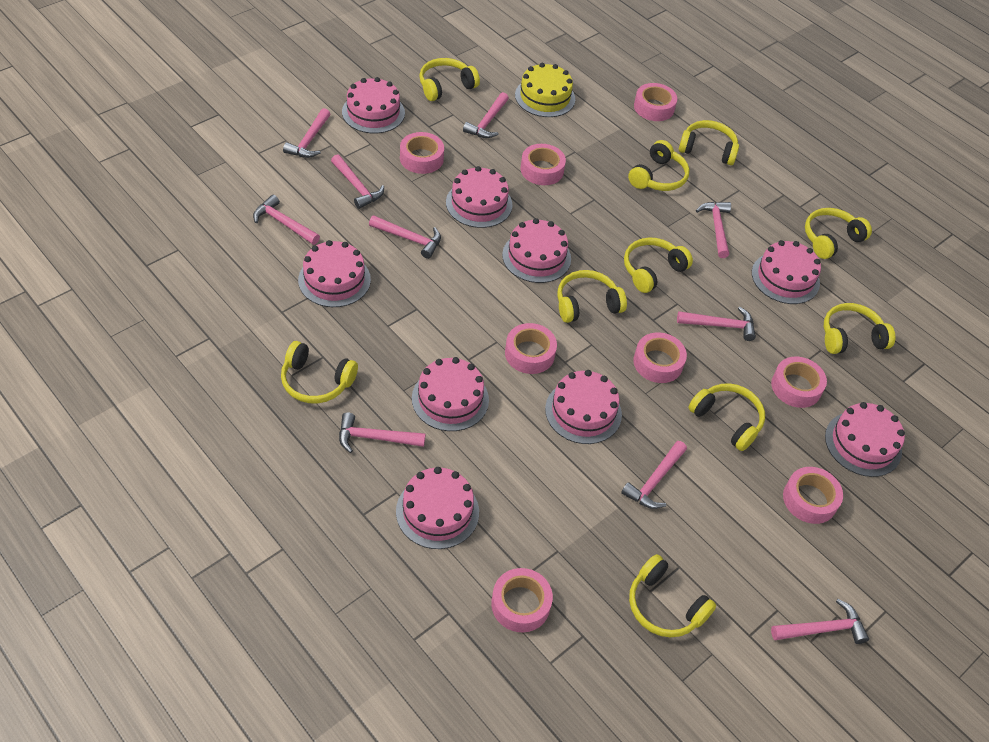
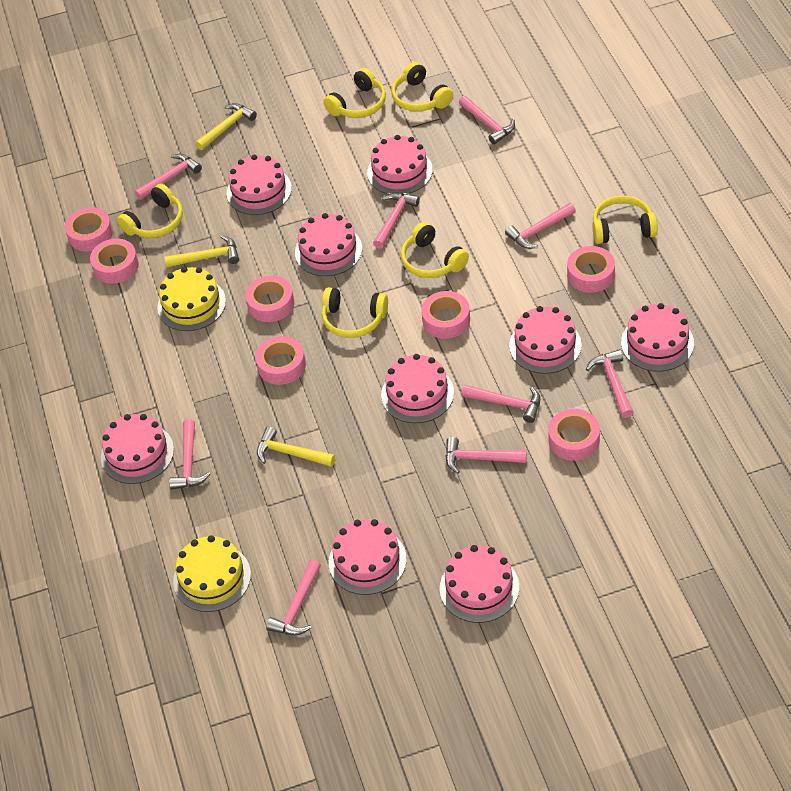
pink hammer: [253,195,320,245] [283,108,330,158] [331,154,384,209] [339,412,426,453] [369,215,441,259] [463,92,509,138] [621,441,687,509] [677,307,756,341] [696,202,731,258] [771,599,869,644] = 10 -> [135,154,202,200] [169,419,211,490] [266,560,321,635] [373,193,420,249] [445,437,527,474] [459,96,515,144] [462,385,541,423] [505,203,576,249] [586,349,634,418] = 9
pink tape: [400,132,444,174] [491,568,553,632] [505,323,557,374] [521,144,566,185] [633,332,687,383] [634,83,677,121] [771,357,827,408] [783,467,843,524] = 8 -> [65,207,113,251] [90,239,139,283] [245,276,294,322] [255,336,306,385] [421,291,470,339] [548,409,600,461] [567,246,615,293] = 7
yellow cake: [515,63,575,117] = 1 -> [157,267,226,331] [173,535,251,612] = 2
yellow hammer: none = 0 -> [164,235,239,267] [195,103,257,150] [257,427,335,467] = 3
yellow headphones: [281,341,358,403] [419,58,480,101] [557,270,627,323] [624,238,693,293] [628,140,690,191] [629,554,716,638] [679,120,739,165] [688,383,765,451] [805,208,872,259] [824,303,896,354] = 10 -> [117,184,183,238] [322,287,388,338] [323,68,386,118] [392,62,453,112] [401,222,469,278] [592,196,658,244] = 6

